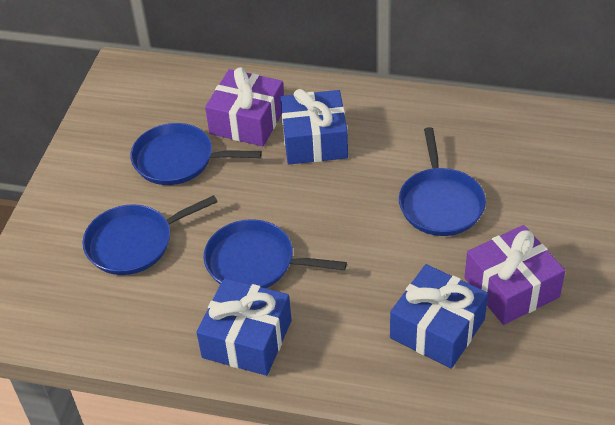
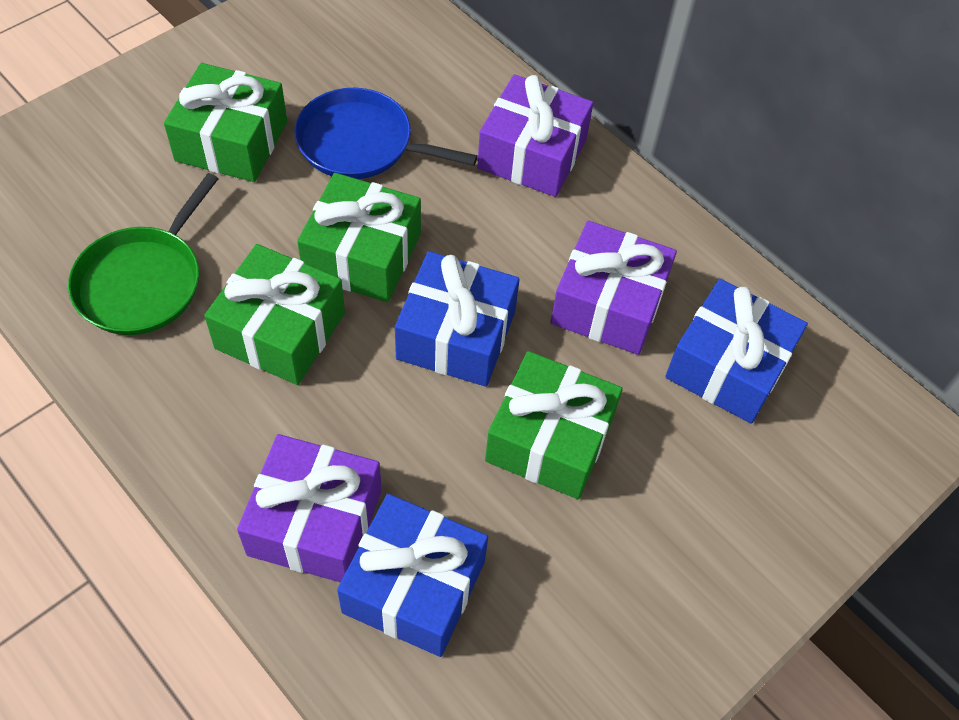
blue pan: [82,195,218,275] [130,123,262,185] [204,219,347,288] [399,127,486,236] = 4 -> [294,88,478,179] = 1
green gift: none = 0 -> [164,63,287,182] [204,244,345,385] [297,173,421,302] [485,351,623,499] = 4
green pan: none = 0 -> [68,173,219,335] = 1
purple gift: [205,67,284,146] [464,225,565,325] = 2 -> [237,434,382,582] [477,74,593,197] [551,220,677,355] = 3

